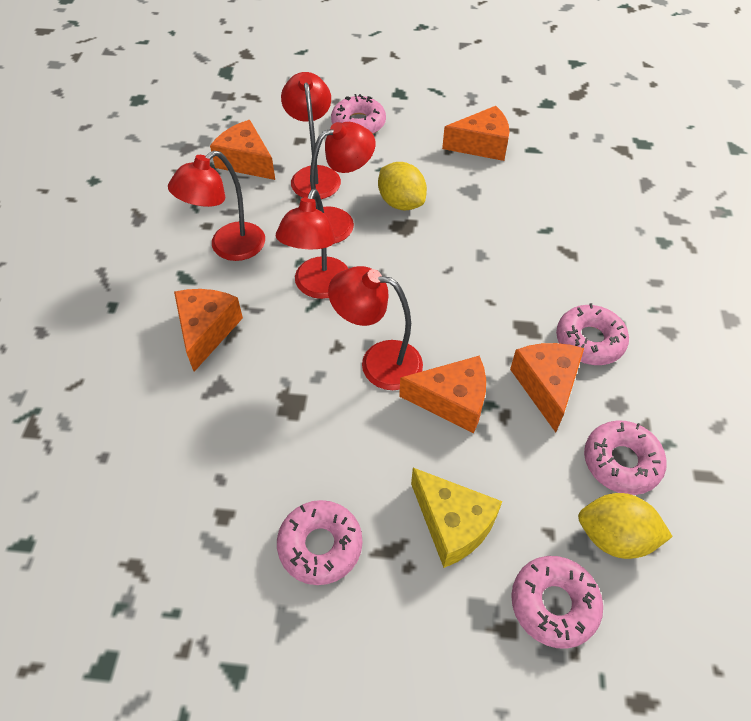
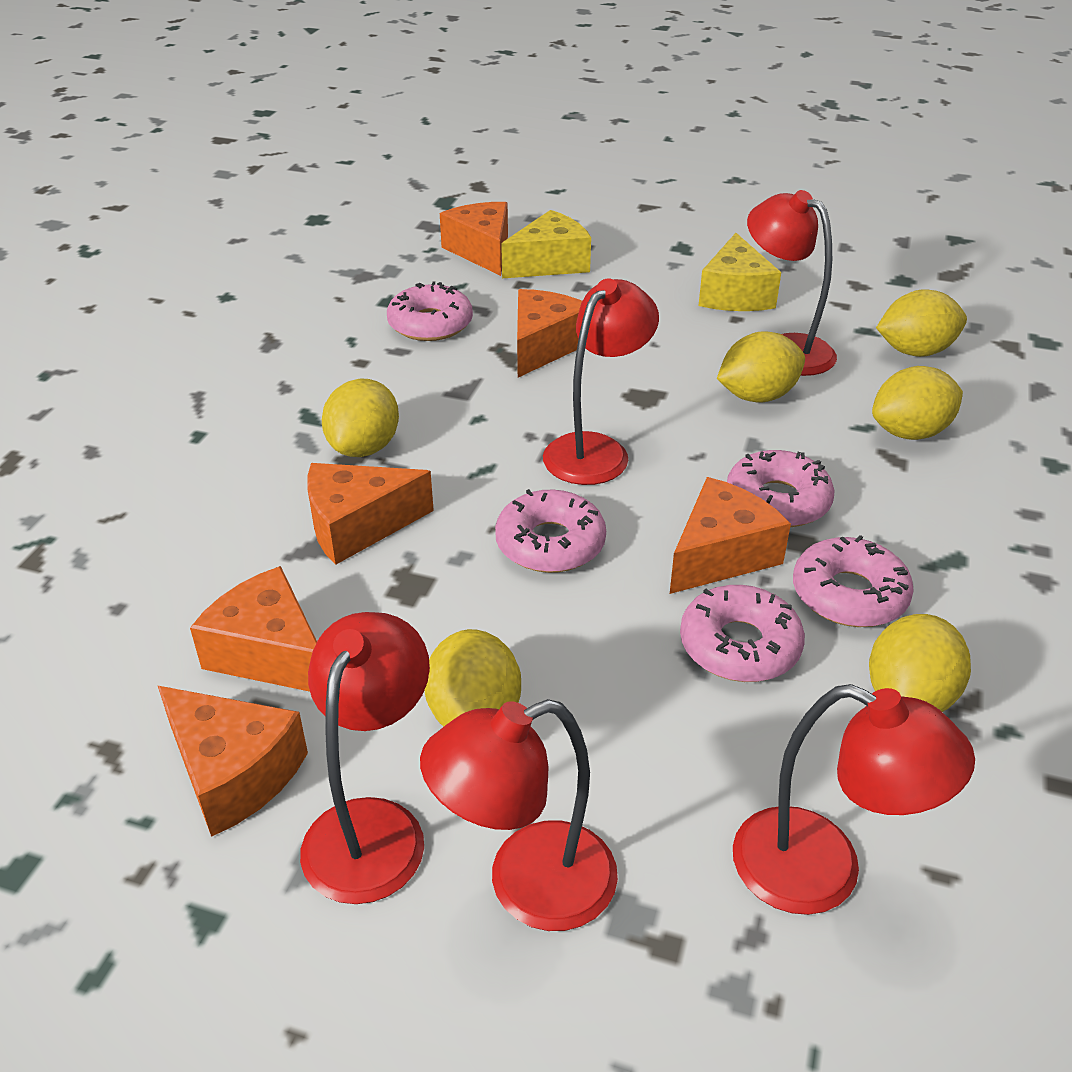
orange cheese: [174,289,243,372] [210,120,275,180] [399,356,486,434] [442,106,510,161] [510,343,584,432] = 5 -> [158,686,308,837] [190,566,317,692] [307,463,434,565] [440,202,508,276] [517,289,582,378] [670,477,791,594] = 6
yellow cheese: [411,468,502,568] = 1 -> [501,210,591,278] [698,233,781,311] = 2
yellow lemon: [378,162,427,211] [578,493,673,559] = 2 -> [322,379,399,457] [425,629,521,727] [717,331,805,402] [869,614,971,712] [872,366,963,440] [876,289,967,357] = 6

